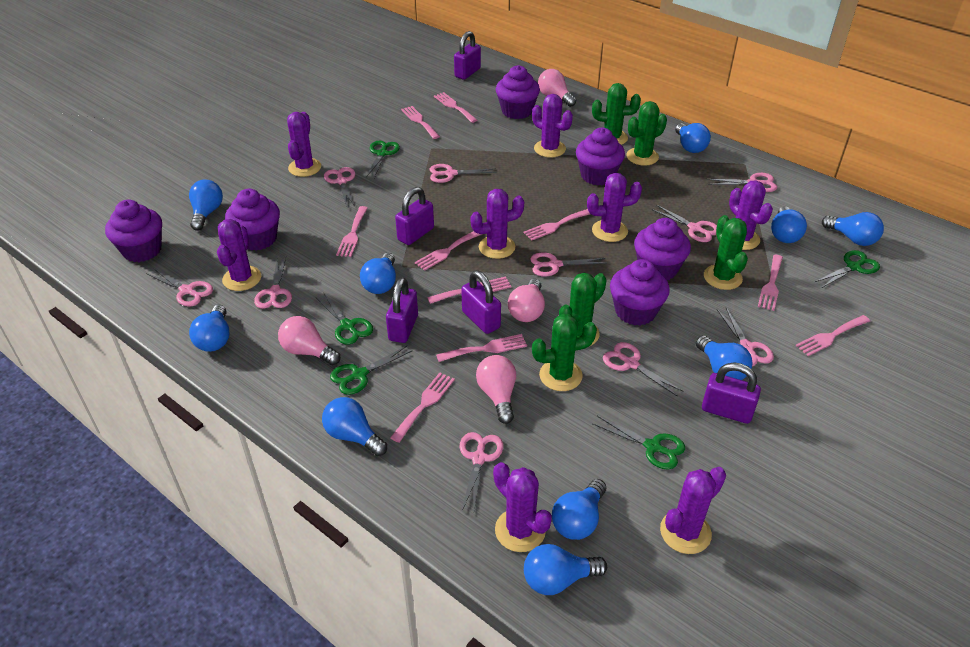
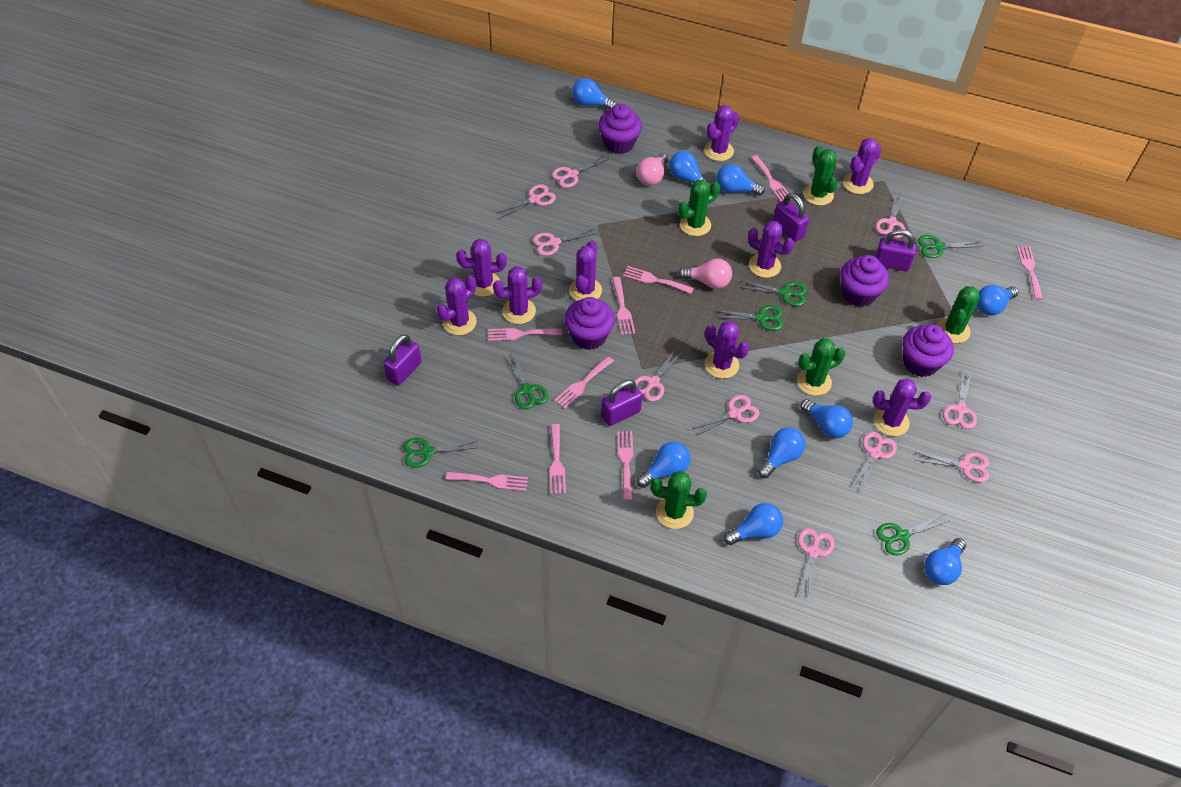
blue light bulb: [189,180,223,231] [189,305,230,352] [322,397,387,456] [360,253,396,294] [524,544,607,595] [552,479,606,540] [675,123,711,153] [696,335,753,380] [771,206,807,243] [822,212,884,246] = 10 -> [572,78,617,109] [637,442,691,488] [669,151,711,187] [717,164,765,196] [724,503,783,545] [758,428,805,478] [800,399,853,438] [924,538,966,585] [976,285,1018,316] = 9
green scissors: [316,292,373,345] [330,346,413,395] [366,140,400,178] [592,416,685,470] [815,250,880,288] = 5 -> [403,438,477,468] [506,353,548,409] [715,305,783,331] [740,281,807,306] [876,514,949,555] [918,235,983,258] = 6
pink fork: [336,206,368,257] [390,372,455,443] [401,106,440,139] [415,231,482,271] [427,276,511,304] [434,92,477,123] [436,334,527,362] [524,209,590,241] [758,255,783,311] [796,315,870,356] = 10 -> [446,472,528,491] [488,328,562,341] [550,424,566,494] [554,356,614,409] [612,277,635,335] [617,431,633,501] [623,266,694,294] [751,155,789,202] [1017,246,1043,300] = 9
pink light bulb: [278,316,340,365] [476,355,516,424] [508,279,545,322] [538,69,576,107] = 4 -> [636,153,668,186] [678,259,732,289] = 2
purple cactus: [217,219,261,291] [287,112,321,177] [470,189,524,259] [493,462,552,552] [532,94,573,158] [587,173,642,242] [660,467,726,554] [729,181,773,250] = 8 -> [437,275,477,335] [456,239,507,297] [493,266,542,324] [569,240,602,301] [704,105,739,161] [705,321,749,379] [748,221,794,278] [843,138,882,194] [873,379,931,436] = 9
purple cupcake: [105,200,162,262] [225,189,280,251] [496,65,540,119] [576,128,625,186] [610,259,670,326] [634,218,691,280] = 6 -> [565,297,615,350] [598,104,642,154] [840,255,889,307] [902,324,954,377] = 4
purple padlock: [386,277,418,343] [395,187,434,245] [454,31,481,80] [461,270,501,334] [702,363,761,424] = 5 -> [383,334,422,386] [601,380,642,426] [773,193,809,242] [875,229,916,271] = 4

